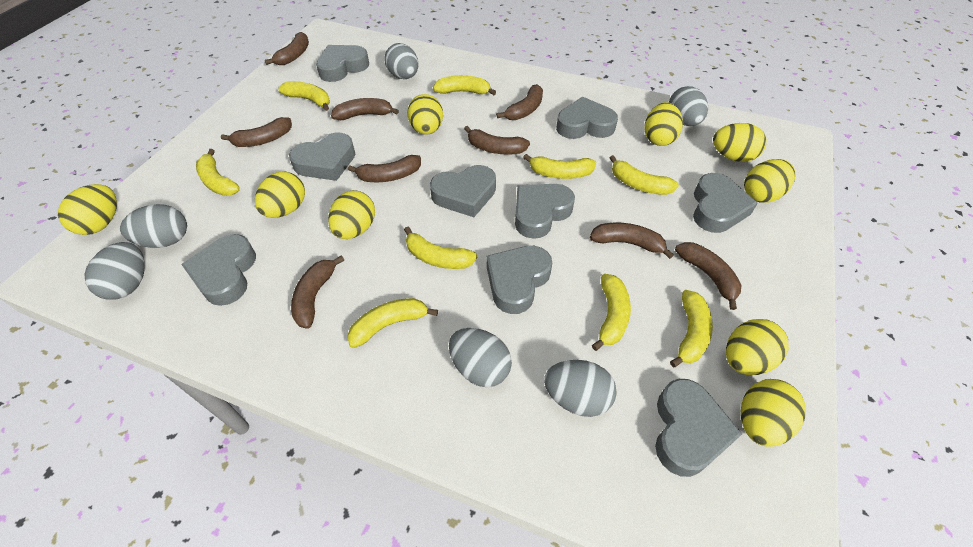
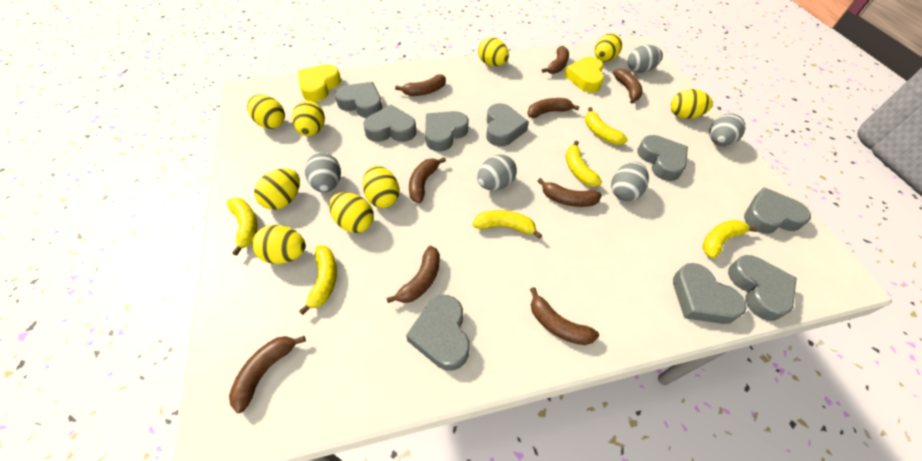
grey egg: [84,242,145,300] [120,204,187,248] [384,43,419,79] [449,328,512,387] [544,360,617,417] [669,86,708,126] = 6 -> [305,153,341,193] [477,154,517,190] [611,162,649,201] [628,45,663,73] [709,113,745,146] = 5
yellow banana: [196,149,240,196] [278,81,330,111] [348,298,438,348] [404,227,477,269] [433,75,496,95] [523,154,596,179] [592,274,631,351] [610,155,679,195] [670,290,713,367] = 9 -> [227,198,258,256] [299,245,337,315] [473,210,542,238] [566,141,602,187] [585,107,628,145] [702,220,757,259] = 6
yellow heart: none = 0 -> [298,64,341,102] [564,57,604,93] = 2

